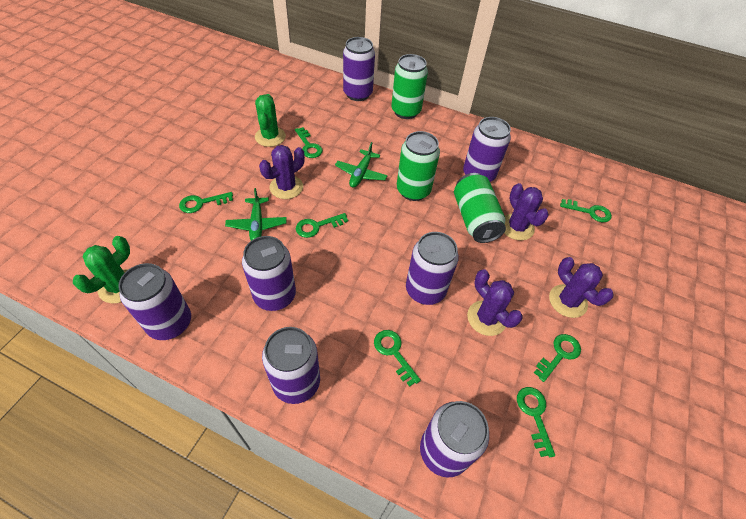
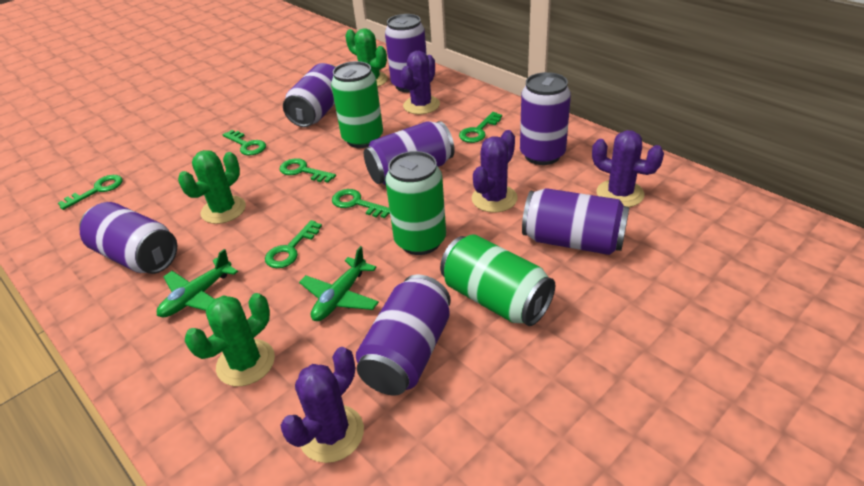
green cactus: [73,236,130,303] [255,94,286,147] = 2 -> [178,150,246,224] [185,293,275,386] [345,28,388,87] = 3
green key: [179,192,233,213] [295,127,323,158] [296,213,348,238] [374,330,421,387] [517,387,555,457] [534,334,581,382] [560,199,612,222] = 7 -> [58,175,123,210] [223,130,266,156] [265,220,322,268] [279,158,336,183] [332,189,390,218] [459,112,502,143] = 6

